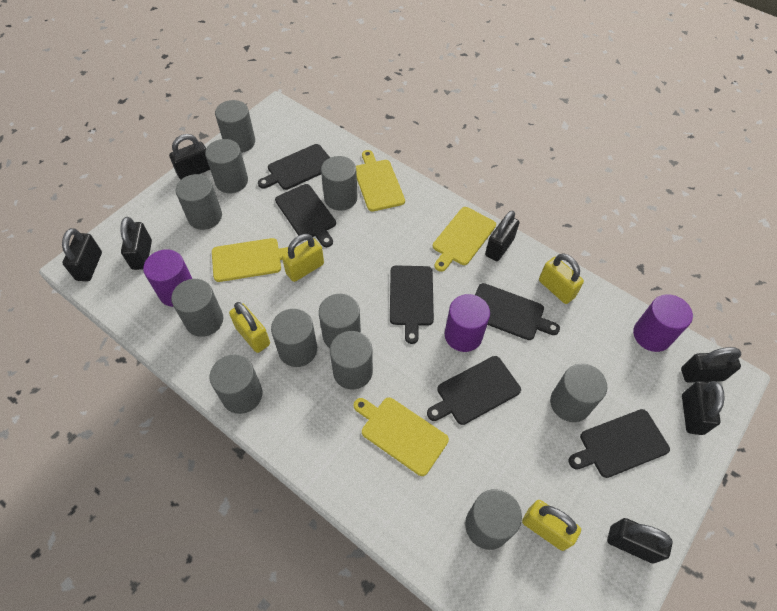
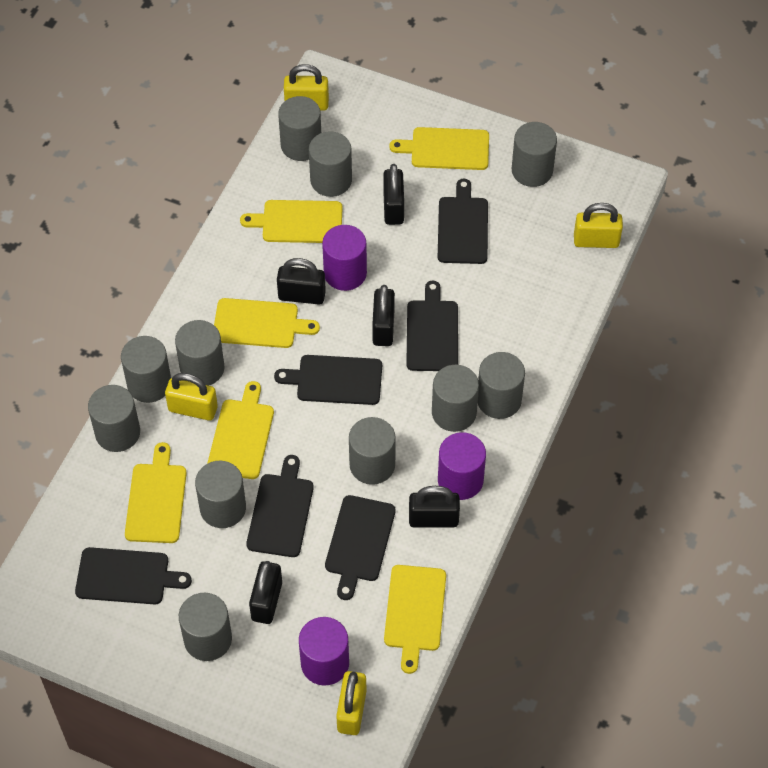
black padlock: [62,228,102,282] [120,217,152,270] [169,134,210,180] [485,211,520,261] [607,518,673,564] [681,347,741,383] [682,381,725,435] = 7 -> [249,561,282,624] [277,258,326,305] [372,285,395,346] [383,164,404,225] [409,486,460,527] = 5
yellow cutting board: [212,238,296,282] [354,397,449,476] [356,150,405,211] [433,207,496,272] = 4 -> [125,442,187,543] [207,381,274,479] [214,298,320,348] [240,200,343,243] [384,565,446,674] [389,127,489,170] = 6

